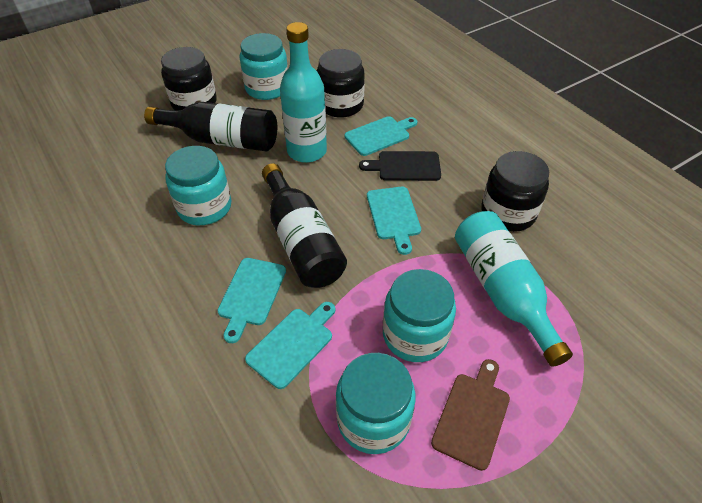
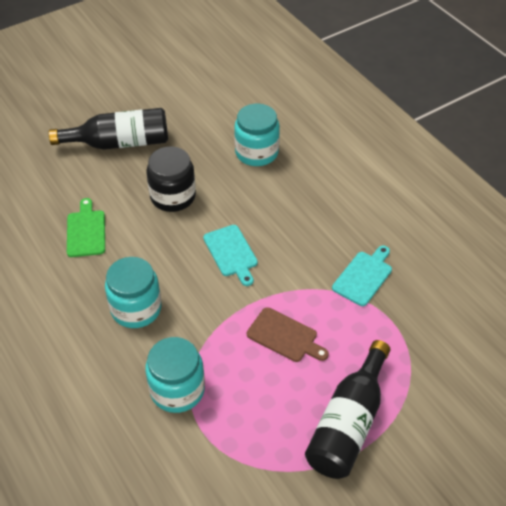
black cutting board: [359,151,441,181] = 1 -> none = 0
black jar: [161,47,217,110] [317,49,365,118] [481,151,549,232] = 3 -> [146,146,196,212] = 1
green cutting board: none = 0 -> [67,198,105,257] = 1
turquoise bottle: [280,22,327,163] [455,211,573,367] = 2 -> none = 0
turquoise cutting board: [217,258,286,343] [245,302,335,389] [345,116,417,156] [367,187,421,255] = 4 -> [203,225,258,286] [332,245,392,306] = 2
turquoise jar: [165,146,231,225] [240,33,288,100] [336,353,416,454] [383,269,456,362] = 4 -> [105,257,162,328] [145,337,205,413] [234,104,280,166] = 3

